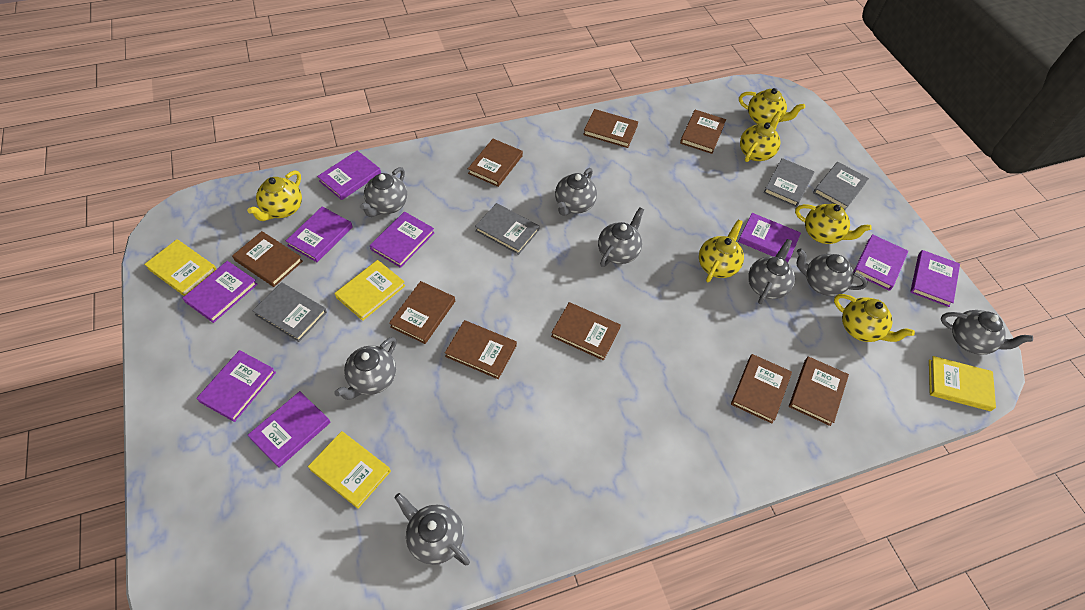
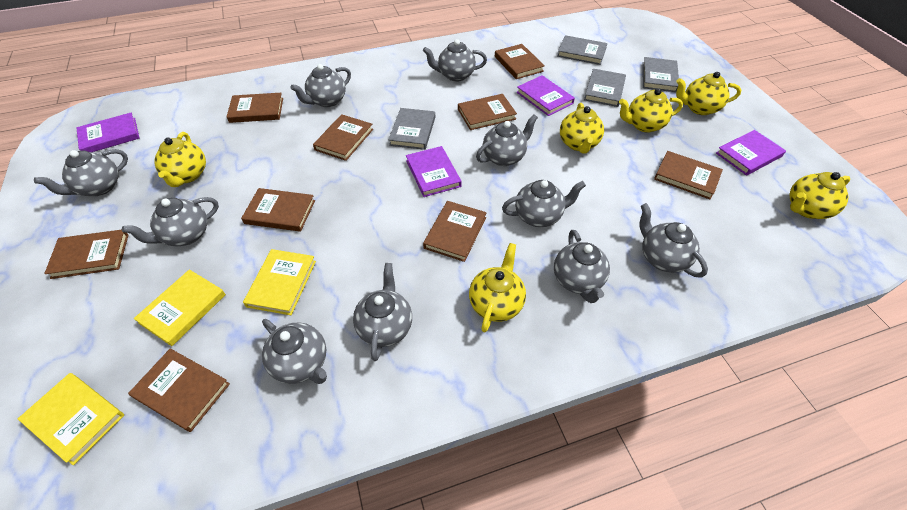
grey teapot: [334,337,396,400] [360,167,407,217] [394,493,470,565] [555,168,597,216] [598,207,644,267] [748,239,795,304] [797,248,868,296] [941,310,1033,355] = 8 -> [34,149,128,196] [122,197,219,246] [262,319,327,384] [290,64,351,107] [353,263,412,361] [423,39,487,82] [476,114,538,166] [502,180,586,227] [554,230,610,303] [639,203,708,278] = 10
purple book: [182,261,258,323] [196,350,276,422] [248,391,330,468] [286,206,353,262] [317,151,381,200] [370,212,434,268] [738,213,801,262] [853,234,908,291] [910,250,960,307] = 9 -> [77,113,139,152] [406,146,462,197] [517,75,575,116] [716,130,786,176] = 4
yellow book: [144,239,216,296] [308,431,391,509] [334,260,405,321] [929,356,996,411] = 4 -> [18,373,124,465] [134,269,226,346] [243,249,316,315] = 3

